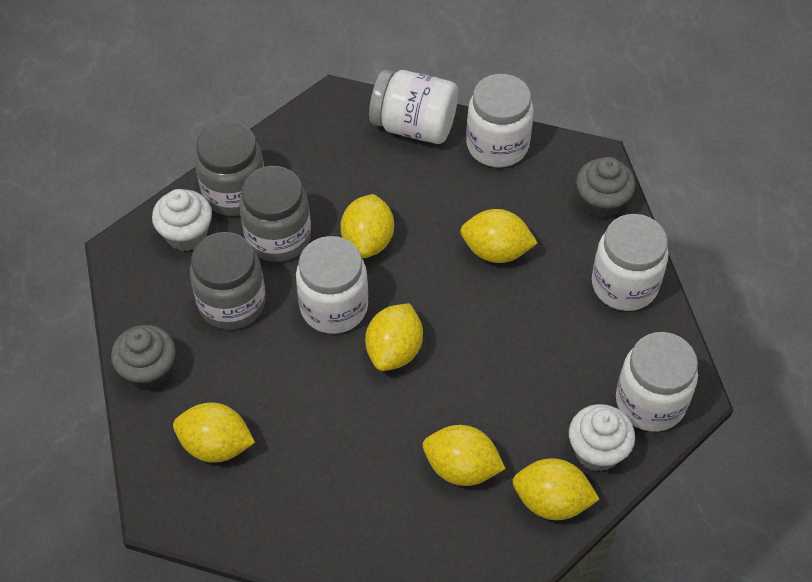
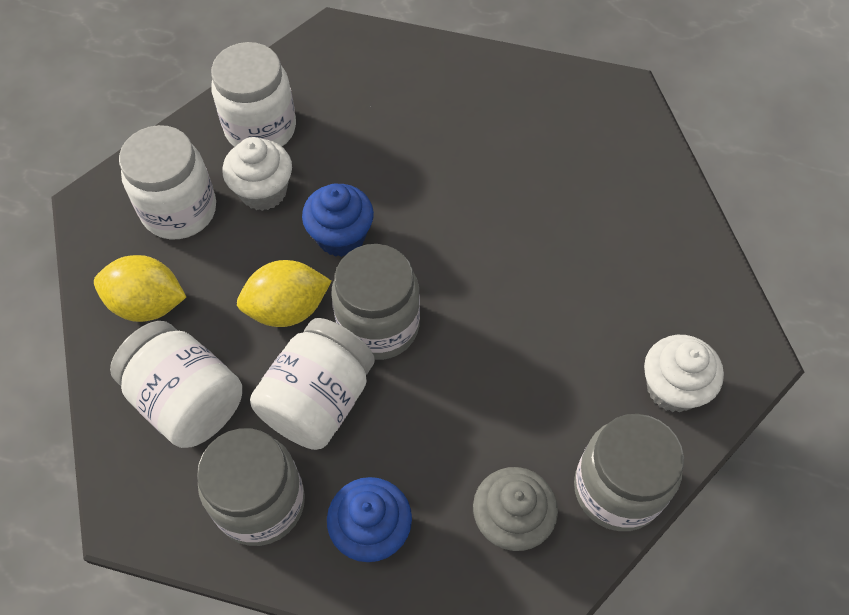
blue cupcake: none = 0 -> [302,184,374,257] [327,477,412,562] = 2
grey cupcake: [111,325,175,390] [576,157,635,219] = 2 -> [473,467,558,551] = 1
white jar: [296,236,368,334] [369,70,458,144] [466,74,534,167] [592,214,669,311] [616,332,698,432] = 5 -> [110,321,242,448] [119,125,216,239] [211,42,296,147] [250,318,375,450] = 4
yellow lemon: [173,403,255,463] [340,194,394,258] [365,303,423,371] [423,425,506,486] [460,209,537,263] [513,458,600,520] = 6 -> [94,255,186,322] [237,260,331,327] = 2

